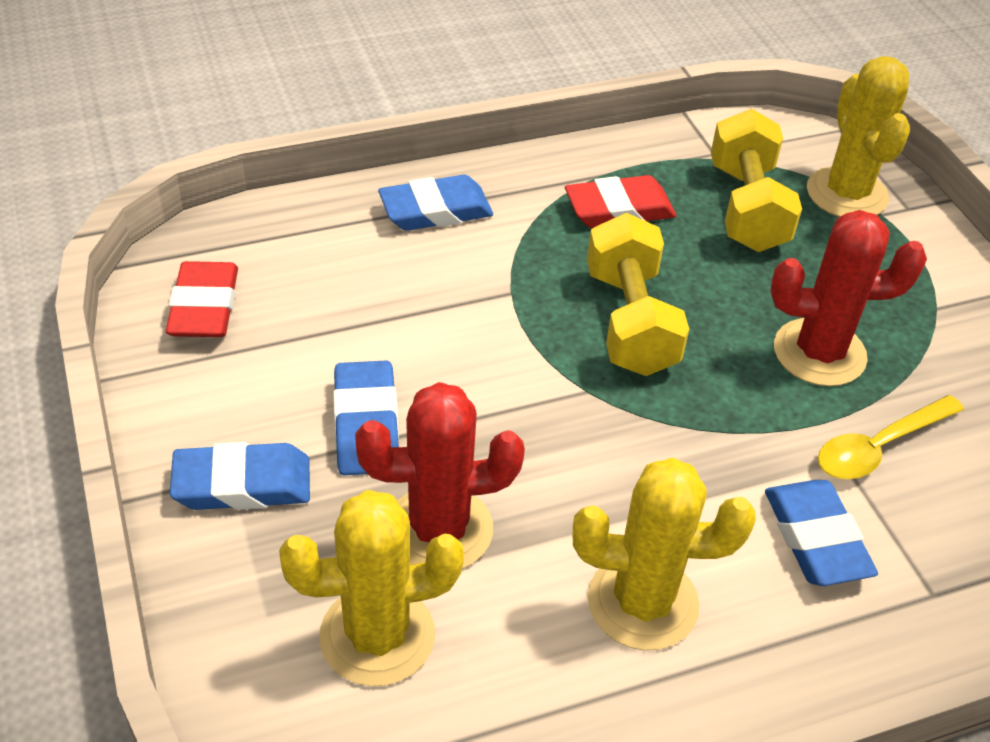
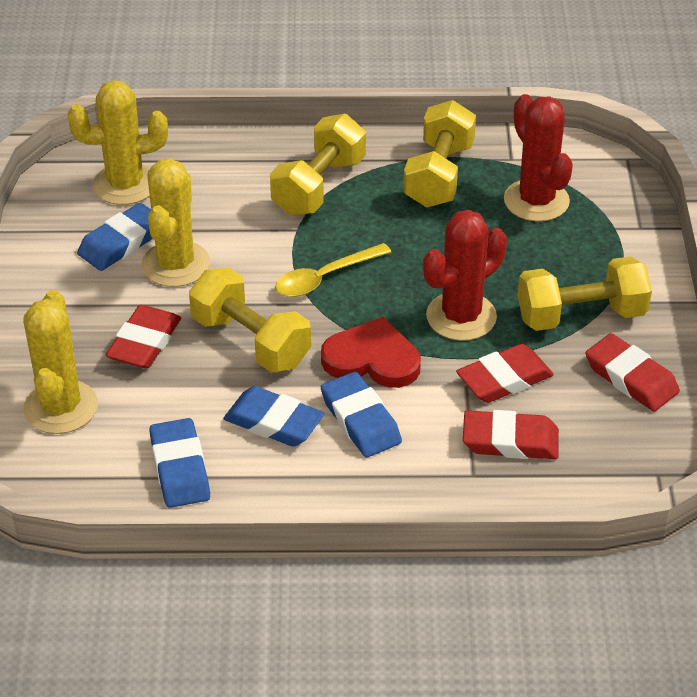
red eraser: [166,261,238,337] [565,175,676,228] = 2 -> [106,305,181,368] [456,344,554,403] [463,410,559,459] [585,333,680,411] = 4
red heart: none = 0 -> [321,317,421,388] = 1
yellow dumbbell: [587,213,689,376] [711,109,802,252] = 2 -> [189,268,311,372] [270,114,366,216] [403,100,476,208] [518,256,652,331] = 4

